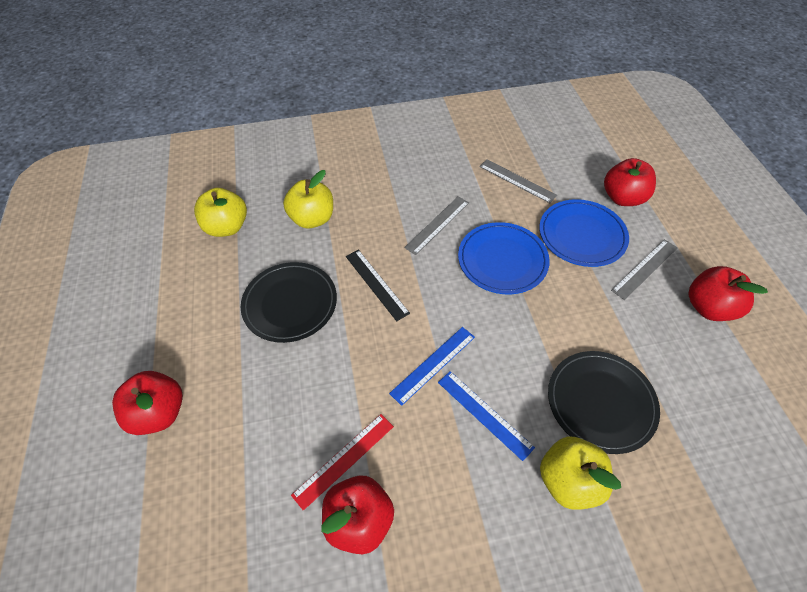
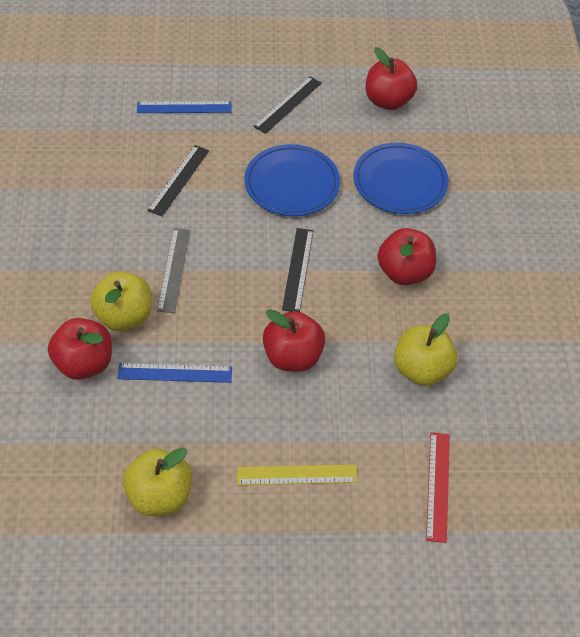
black plate: [241,262,337,343] [548,351,660,454] = 2 -> none = 0
black ruler: [346,250,410,321] = 1 -> [147,145,209,217] [253,76,322,134] [282,228,313,312] = 3
grey ruler: [404,197,469,255] [479,159,557,203] [611,239,678,300] = 3 -> [157,228,190,313] = 1
yellow ruler: none = 0 -> [237,464,358,485] = 1

